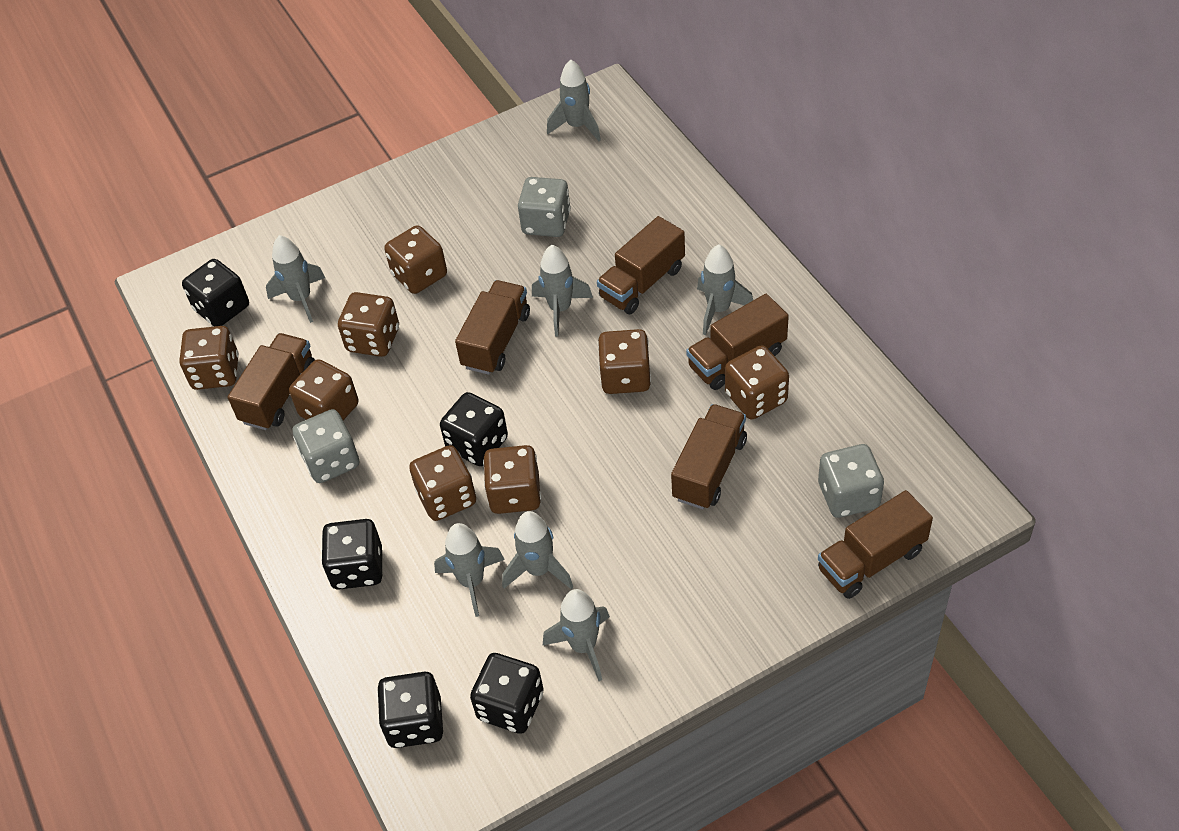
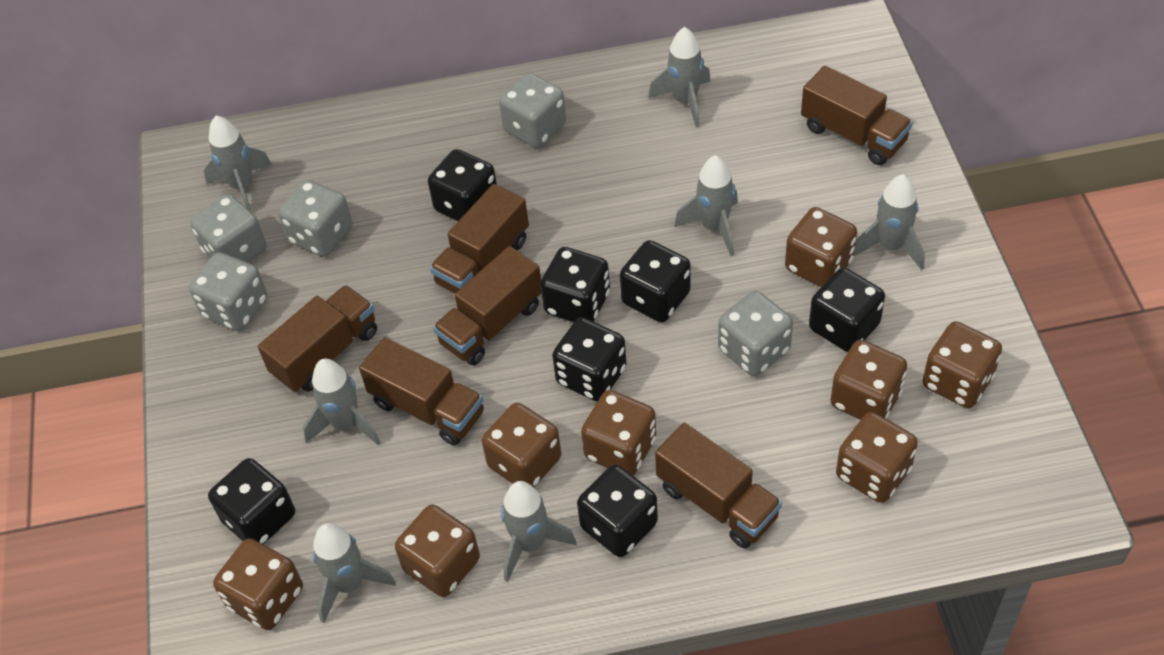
black dice: [182,259,249,326] [321,519,382,589] [377,672,443,748] [440,392,508,466] [470,653,544,734] = 5 -> [208,458,295,544] [428,149,497,221] [540,247,610,322] [552,317,626,402] [577,465,658,557] [620,240,691,322] [809,268,885,352] = 7
grey dice: [293,409,359,483] [518,177,571,237] [818,444,884,518] = 3 -> [189,252,268,331] [190,194,266,263] [278,180,353,257] [499,73,566,148] [718,291,793,376] = 5

